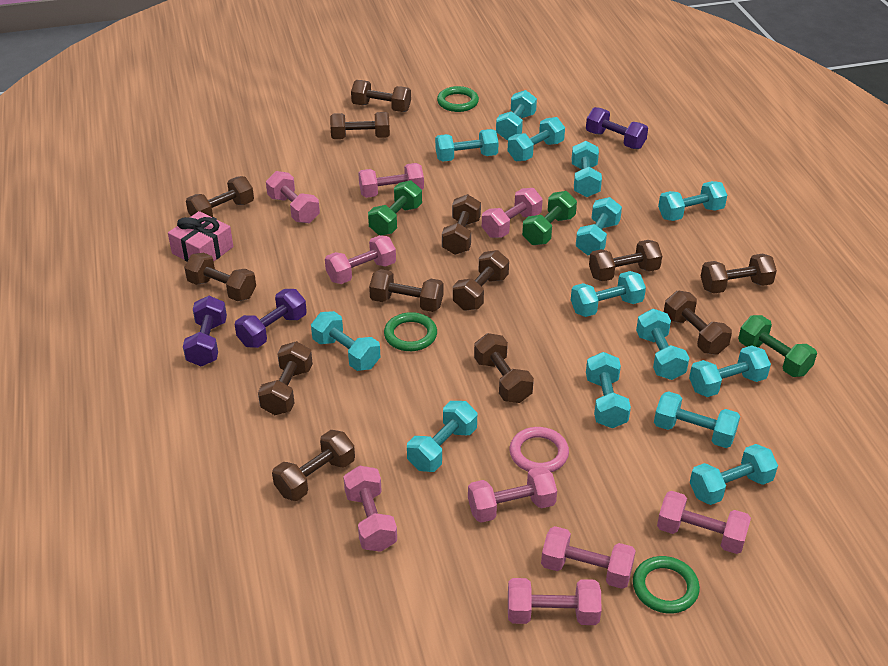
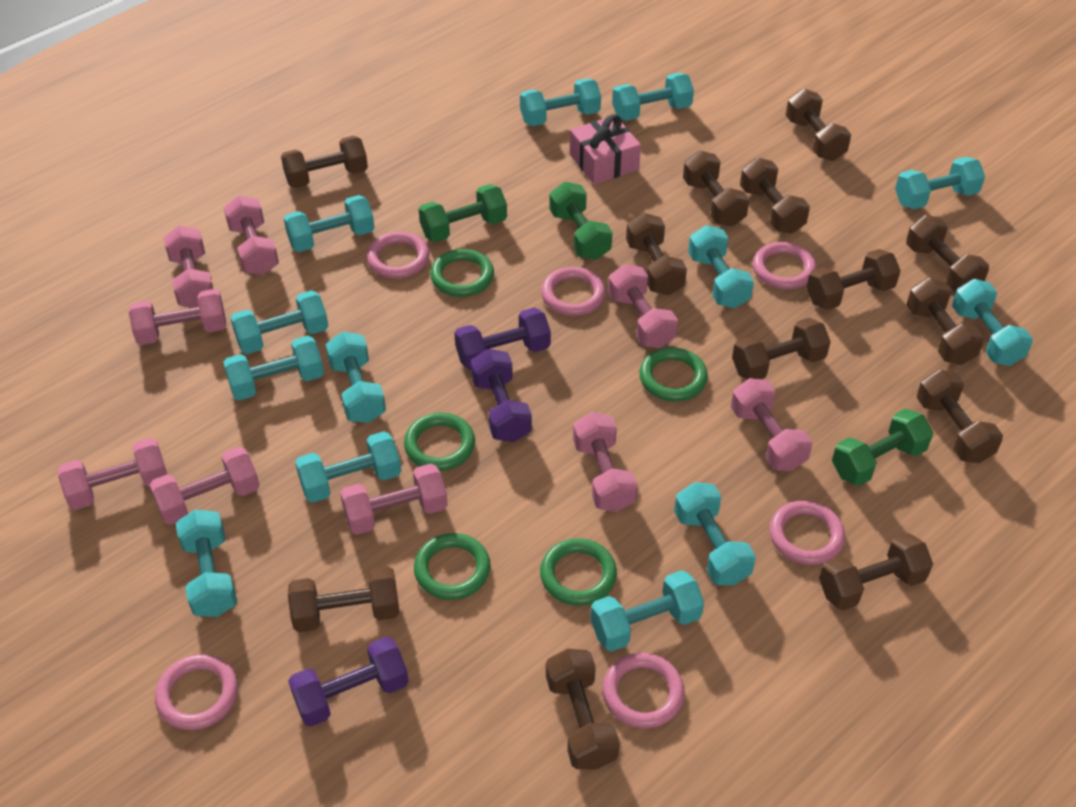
green ring: [384,312,437,351] [437,86,479,112] [633,556,700,614] = 3 -> [404,413,475,471] [414,533,490,600] [430,249,494,297] [540,538,617,606] [639,347,708,401] = 5
pink ring: [510,427,569,472] = 1 -> [155,654,238,730] [366,232,429,279] [541,267,606,316] [603,653,685,728] [753,242,817,289] [770,500,845,565] = 6
turquoise dumbbell: [311,311,380,371] [407,401,477,472] [435,129,499,162] [496,90,537,140] [508,117,565,161] [571,271,646,317] [572,141,602,197] [576,197,622,255] [586,352,631,428] [636,309,689,380] [654,391,740,448] [658,181,727,221] [689,346,771,397] [690,444,778,505] = 14 -> [176,510,237,617] [223,336,324,400] [231,290,328,354] [284,195,375,252] [295,431,401,503] [326,332,386,423] [520,78,601,126] [590,570,704,652] [612,73,694,121] [674,482,756,585] [688,225,754,308] [895,157,985,209] [952,279,1033,366] = 13

